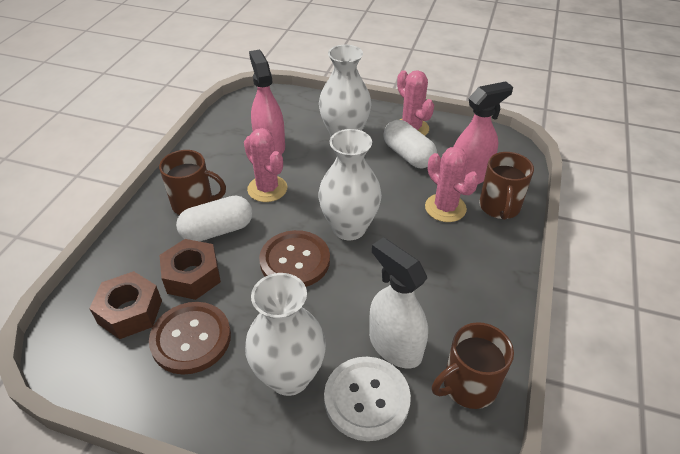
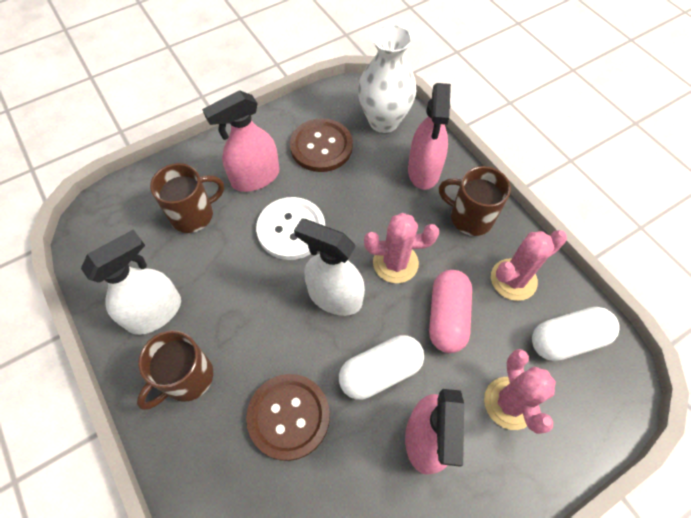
brown nut: [89,271,162,339] [159,239,221,300] = 2 -> none = 0
pink capsule: none = 0 -> [429,270,472,353] = 1
pink spray bottle: [249,50,285,155] [453,81,513,184] = 2 -> [202,90,279,192] [405,389,464,475] [408,83,451,190] = 3
white spray bottle: [369,237,428,369] = 1 -> [81,229,181,335] [294,219,365,316] = 2
white vase: [245,273,326,396] [318,129,382,240] [319,45,372,137] = 3 -> [358,24,416,133] = 1

